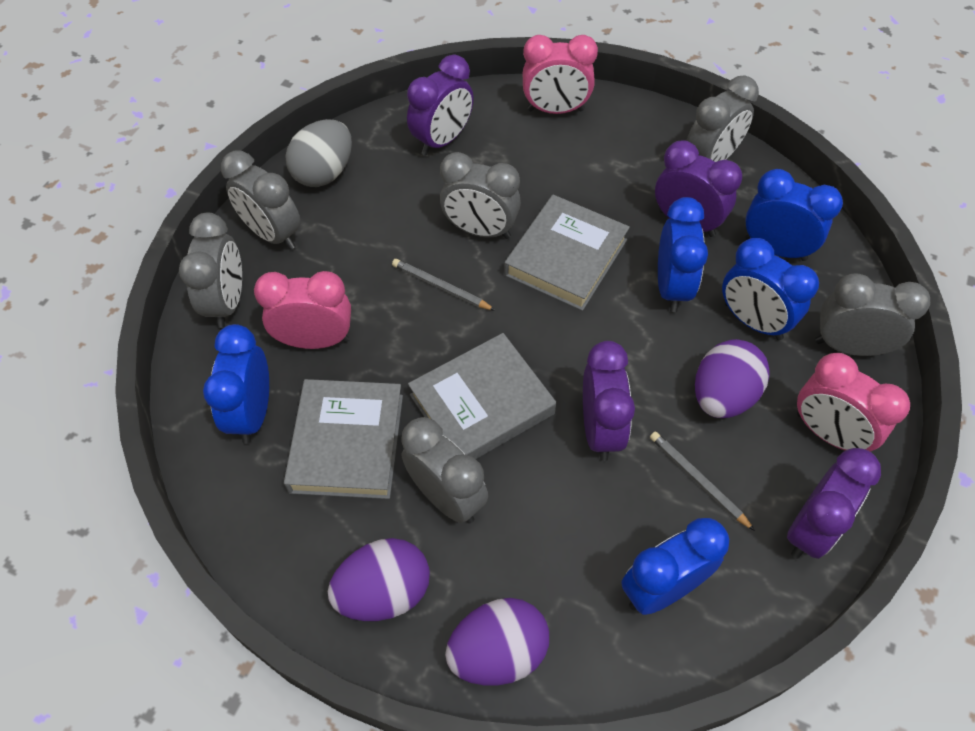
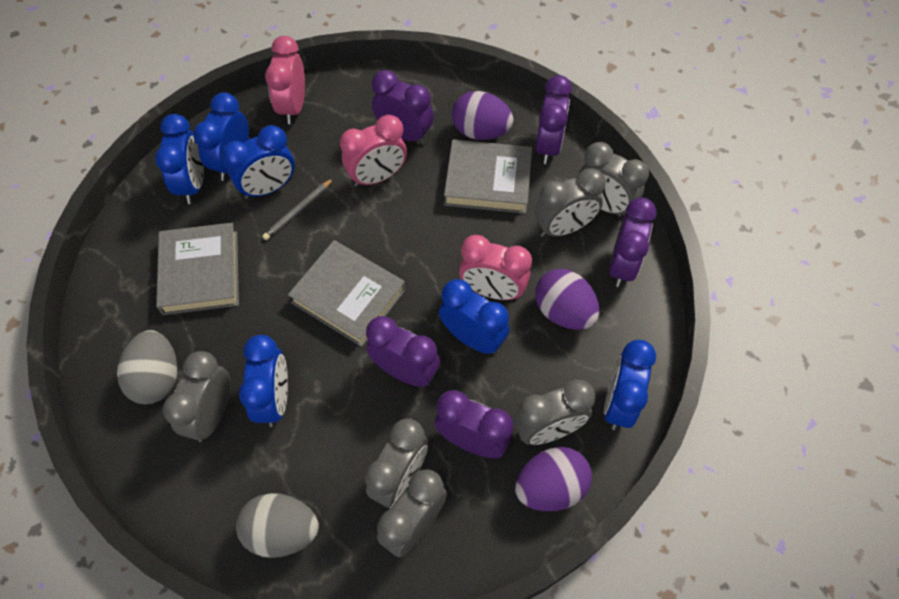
blue clock: [203,324,269,444] [621,518,729,615] [658,197,708,312] [722,238,819,340] [745,169,843,261] = 5 -> [155,114,204,204] [193,92,249,181] [222,125,295,199] [239,335,288,427] [439,279,509,354] [604,340,656,430] = 6
grey egg: [285,119,352,187] = 1 -> [117,330,177,404] [236,493,319,558] = 2
grey pencil: [392,259,495,311] [650,431,755,531] = 2 -> [262,178,334,240] = 1
purple clock: [407,55,474,156] [583,341,635,461] [655,140,742,237] [787,448,881,559] = 4 -> [366,316,440,387] [372,70,434,144] [435,390,513,458] [536,75,572,164] [609,198,657,287] = 5

